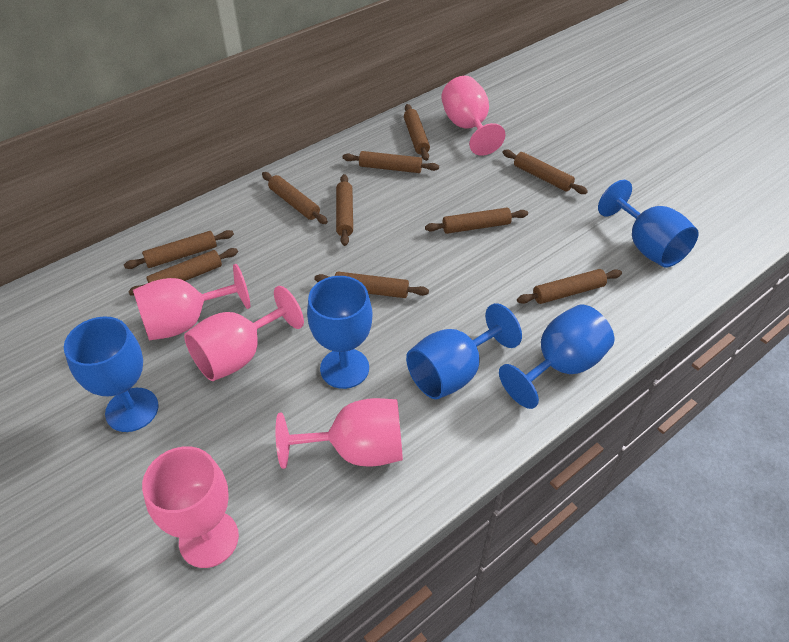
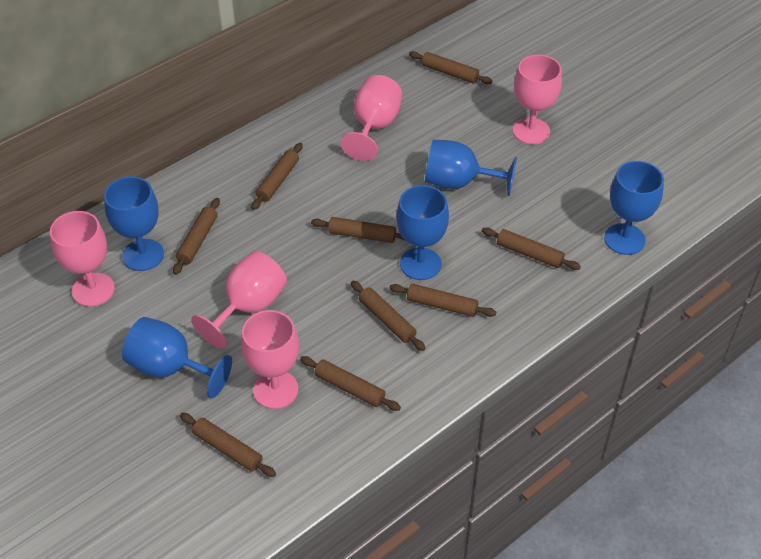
brown rolling pin: [124,230,234,269] [128,248,238,296] [262,172,328,224] [314,272,429,298] [336,174,353,246] [342,151,439,173] [404,104,430,161] [425,208,528,234] [503,150,588,194] [517,269,622,304] = 10 -> [173,198,220,275] [180,413,276,477] [251,143,303,210] [300,356,401,411] [311,217,405,243] [351,280,426,351] [389,284,496,317] [409,51,493,84] [482,227,581,270] = 9

